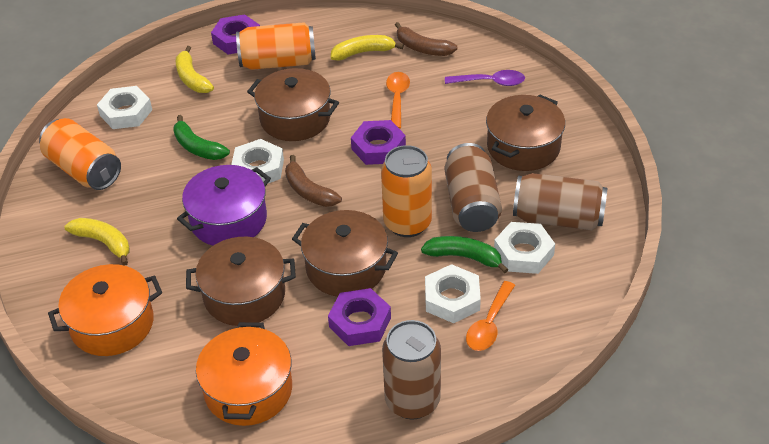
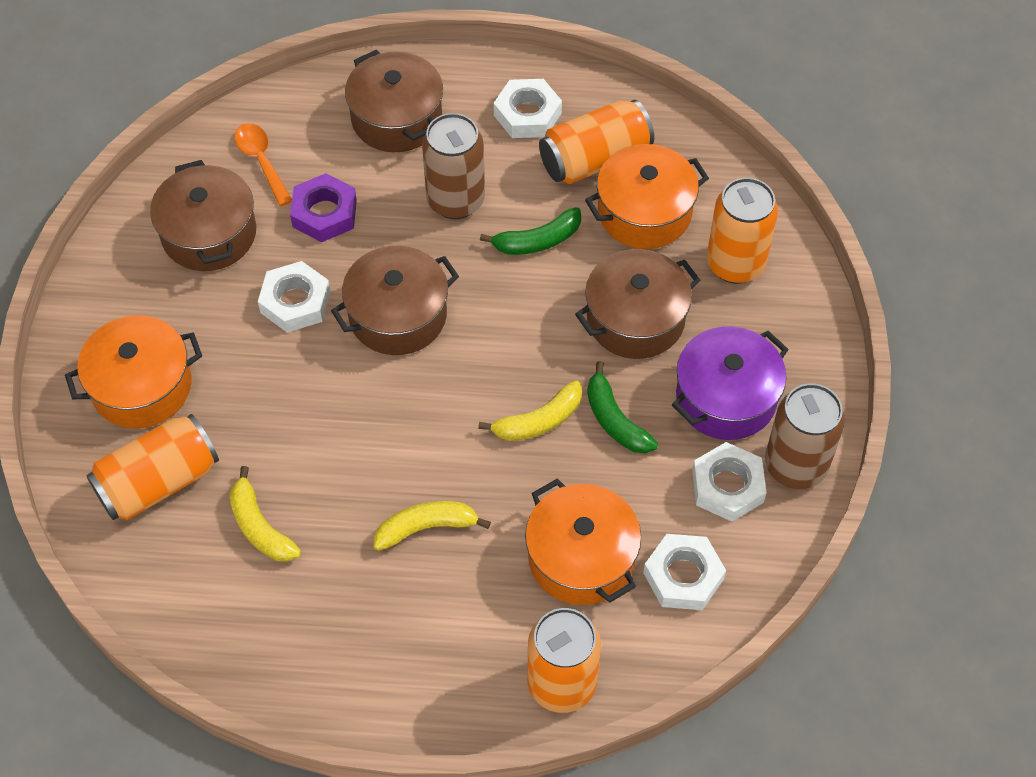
brown banana: [285,155,342,207] [395,22,458,56] = 2 -> none = 0
brown can: [382,320,441,420] [445,143,502,232] [513,173,607,230] = 3 -> [422,113,485,219] [765,383,845,489] = 2
orange can: [39,118,121,190] [236,22,316,70] [381,145,432,237] = 3 -> [86,414,219,520] [527,608,601,713] [539,100,654,184] [707,178,778,284] = 4
orange pot: [48,264,162,356] [196,322,292,426] = 2 -> [65,315,202,429] [525,478,641,605] [585,144,709,249] = 3
orange spoon: [386,72,410,129] [466,281,515,351] = 2 -> [234,123,292,206] = 1
purple nut: [211,14,260,55] [328,288,391,346] [351,120,406,165] = 3 -> [290,173,357,242] = 1
purple spoon: [445,70,525,86] = 1 -> none = 0

